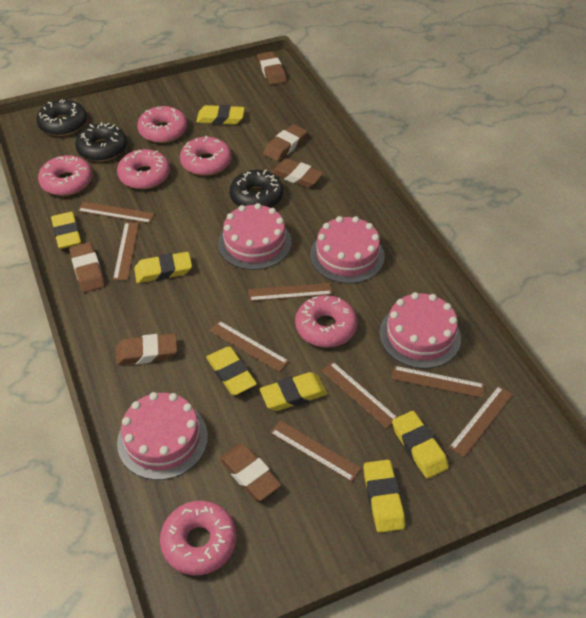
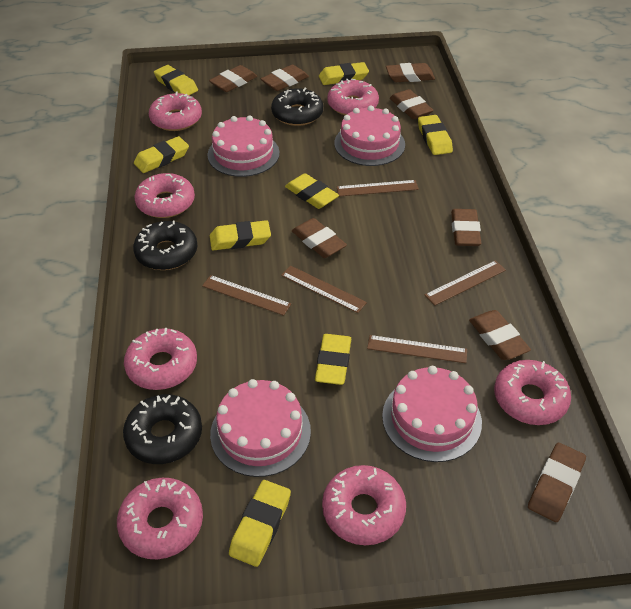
brown eraser: [69,242,105,293] [116,333,177,365] [219,444,281,501] [257,51,287,85] [263,124,308,162] [271,158,324,188] = 6 -> [209,65,257,92] [261,65,309,91] [292,218,347,258] [386,63,435,82] [390,89,434,119] [451,209,481,246] [469,310,531,360] [528,443,586,522] = 8
brown ruler: [78,202,155,223] [113,222,139,280] [209,321,289,372] [248,283,333,301] [270,420,361,482] [321,362,397,428] [391,366,485,398] [449,386,513,457] = 8 -> [202,275,291,316] [281,266,367,313] [337,180,419,196] [367,335,467,363] [425,260,506,306] = 5
pink donut: [38,155,92,196] [117,149,170,189] [137,106,187,143] [160,501,236,576] [180,136,232,176] [295,295,357,348] = 6 -> [117,478,203,559] [124,328,197,390] [134,173,195,218] [149,92,202,131] [322,465,406,545] [327,79,379,115] [494,360,571,425] = 7
yellow eraser: [51,212,82,249] [134,252,192,283] [196,105,245,125] [206,346,257,395] [260,372,327,411] [363,460,405,533] [392,411,449,479] = 7 -> [134,136,189,173] [154,65,198,95] [210,220,271,250] [229,480,291,567] [285,173,339,209] [315,334,351,385] [319,62,369,85] [418,115,453,155] = 8

